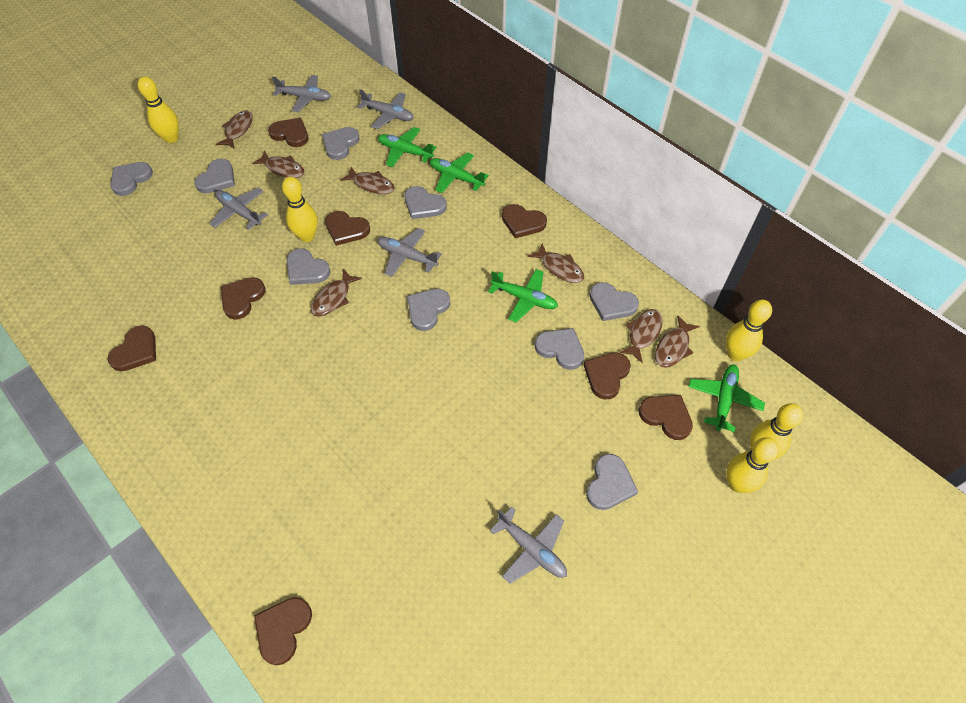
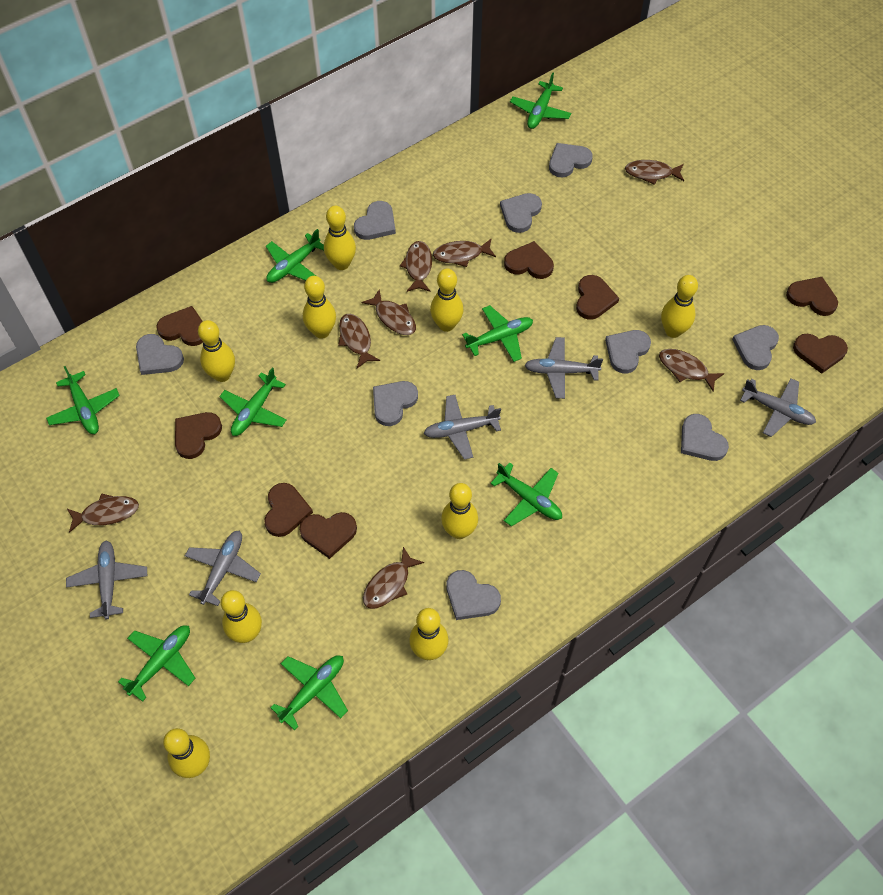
brown fish: [216,111,253,149] [252,150,304,178] [311,269,362,317] [340,167,395,194] [528,243,584,283] [619,309,663,363] [655,315,700,368] = 7 -> [67,493,139,533] [338,314,380,368] [362,289,416,335] [363,547,424,609] [400,241,432,292] [433,239,496,267] [625,160,684,185] [659,349,724,392] = 8
green plane: [378,127,436,167] [430,153,489,193] [488,269,558,322] [689,364,765,432] = 4 -> [46,366,120,434] [118,625,195,702] [219,368,287,436] [266,229,324,283] [271,655,348,731] [462,305,533,362] [490,462,562,526] [510,73,571,129] = 8
yellow bowling pin: [138,76,179,143] [282,177,318,242] [726,300,772,361] [726,437,779,493] [750,403,803,459] = 5 -> [163,728,210,778] [198,320,235,382] [221,590,262,643] [303,276,336,339] [324,206,356,270] [409,608,449,660] [430,268,463,332] [441,483,478,539] [661,275,698,338] = 9

